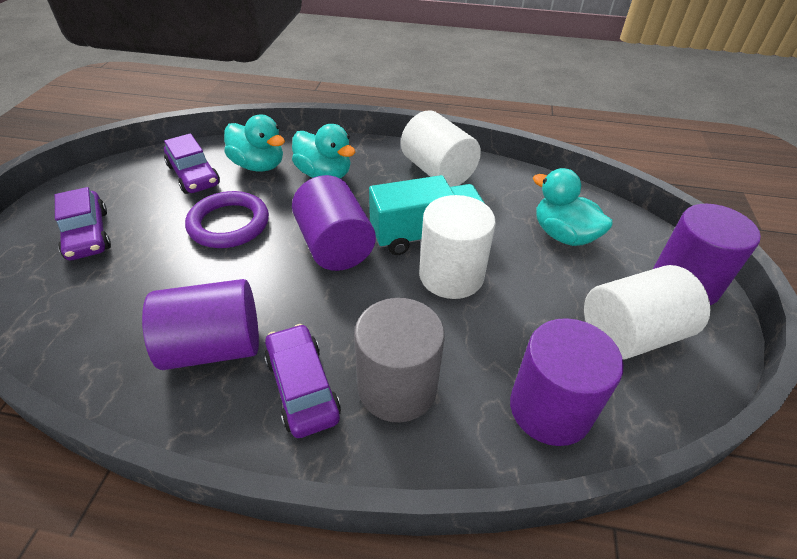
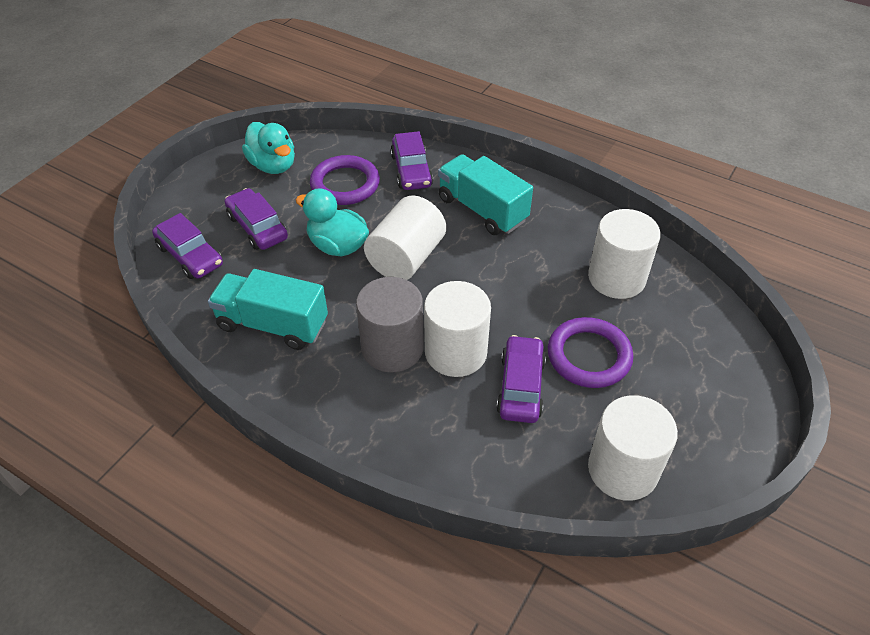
purple car: [55,187,111,260] [164,133,220,194] [264,324,341,438] = 3 -> [152,213,223,279] [225,188,288,250] [390,131,433,190] [496,335,546,423] = 4
purple cylinder: [142,279,259,370] [292,175,376,271] [510,318,624,446] [653,204,761,305] = 4 -> none = 0
purple ring: [185,191,269,248] = 1 -> [310,155,380,205] [548,317,633,388] = 2
turquoise duck: [224,114,285,171] [292,124,355,179] [533,168,613,246] = 3 -> [242,122,295,174] [296,188,369,257] = 2
turquoise truck: [369,175,484,255] = 1 -> [208,269,328,350] [438,154,533,235] = 2
white cylinder: [401,110,481,187] [419,195,496,299] [584,265,710,360] = 3 -> [364,196,446,280] [424,281,491,377] [588,209,661,299] [588,395,678,501] = 4

